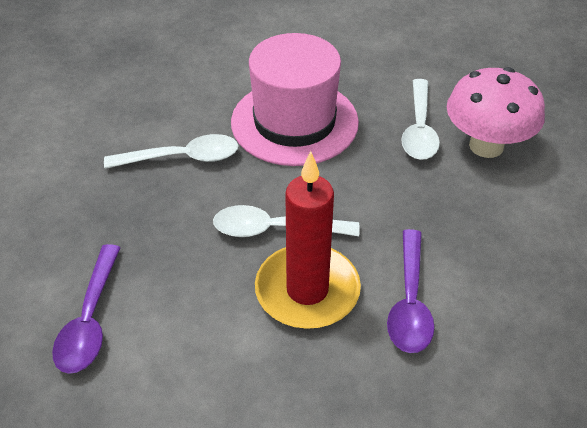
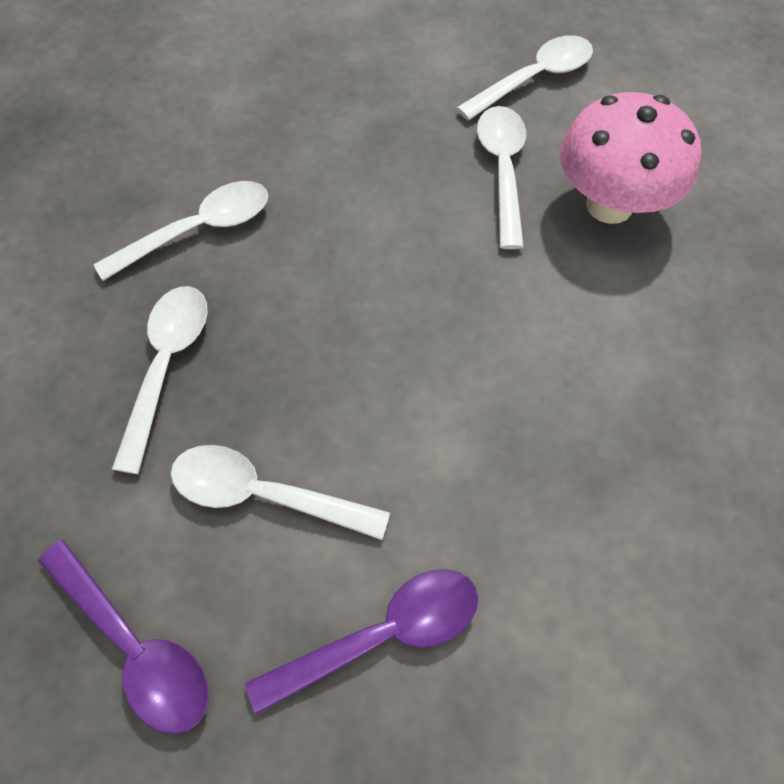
pink hat: [231,33,359,166] = 1 -> none = 0
red candle: [255,151,361,329] = 1 -> none = 0
white spoon: [104,134,239,169] [213,205,360,237] [401,79,440,160] = 3 -> [94,181,268,281] [112,286,208,474] [171,445,390,540] [456,36,593,121] [477,106,526,249] = 5

